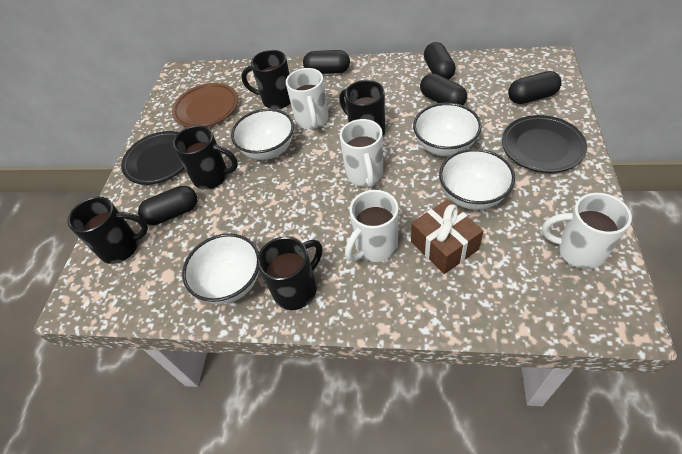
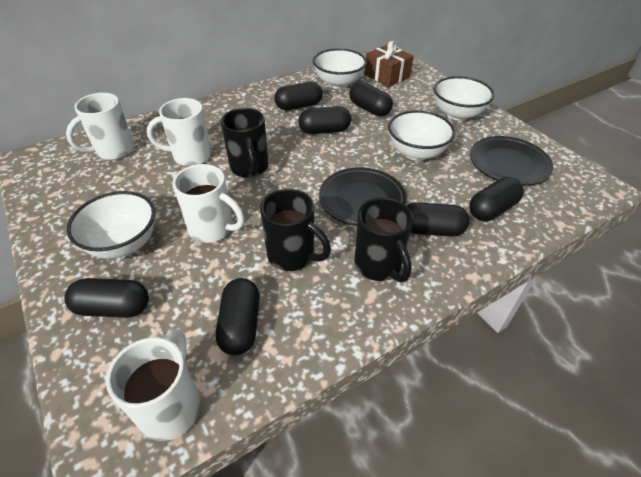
black capsule: [138,186,197,225] [303,50,350,74] [420,73,467,105] [424,42,456,79] [508,71,562,104] = 5 -> [64,278,149,318] [216,278,260,355] [274,82,323,110] [298,106,351,134] [350,82,393,116] [406,202,470,237] [469,177,524,221] = 7
black mug: [67,197,148,264] [172,126,238,190] [241,50,290,109] [257,237,322,310] [339,80,385,136] = 5 -> [221,108,268,178] [260,189,331,271] [354,197,413,282] = 3
brown plate: [172,83,238,127] = 1 -> none = 0

